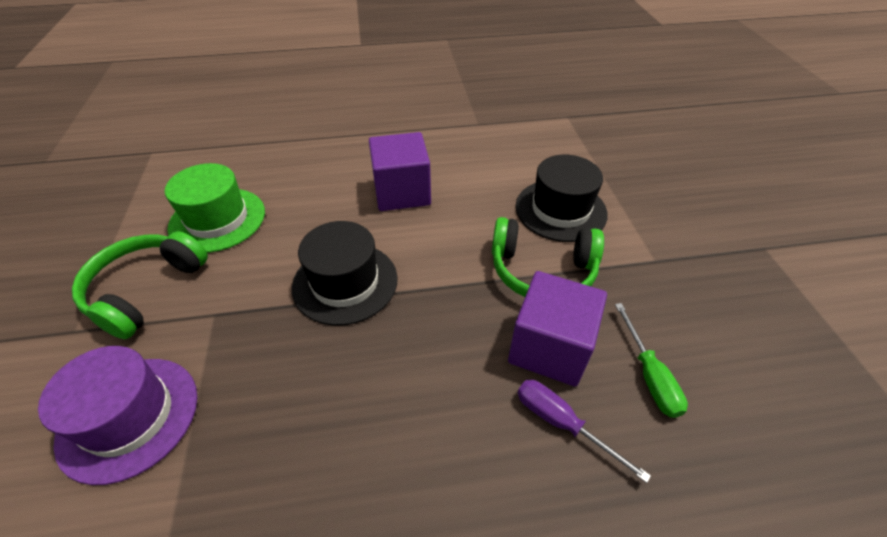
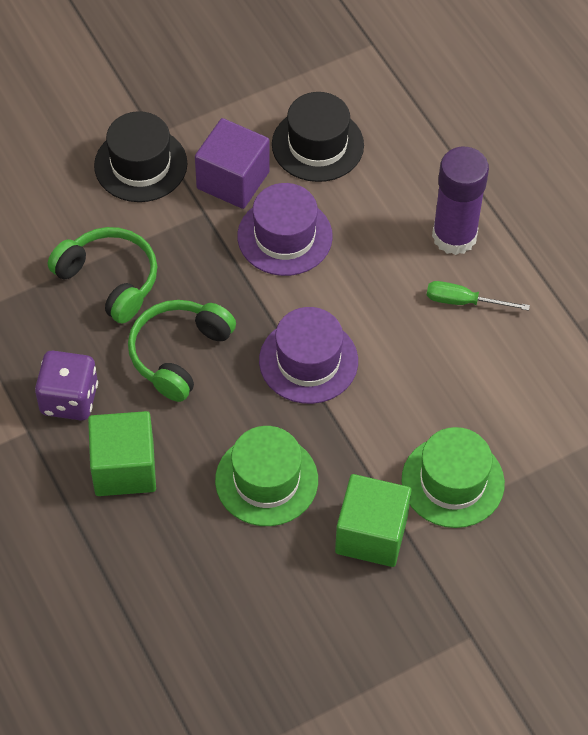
green cube: none = 0 -> [88,411,156,496] [335,474,411,567] = 2
green hat: [165,163,265,253] = 1 -> [215,426,318,526] [401,427,505,528] = 2
purple cube: [369,132,431,211] [508,271,607,387] = 2 -> [195,118,270,209] = 1
purple dice: none = 0 -> [35,350,98,421] = 1
purple glue stick: none = 0 -> [432,147,489,255] = 1
purple hat: [38,346,197,485] = 1 -> [237,183,333,276] [259,307,358,404] = 2
purple screwdriver: [518,380,651,483] = 1 -> none = 0

